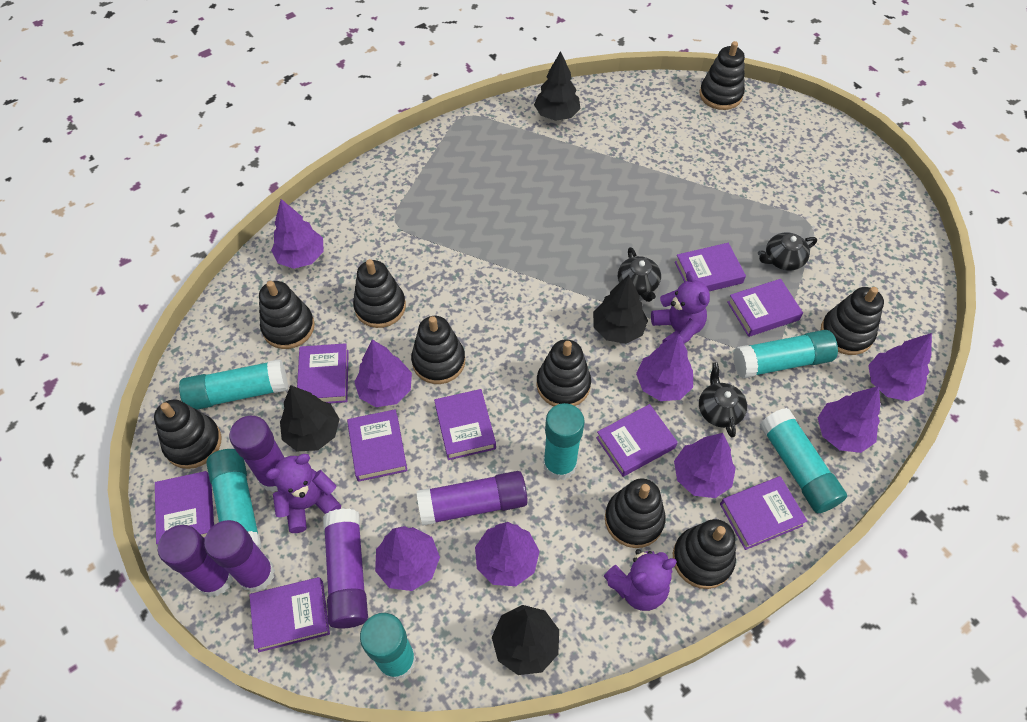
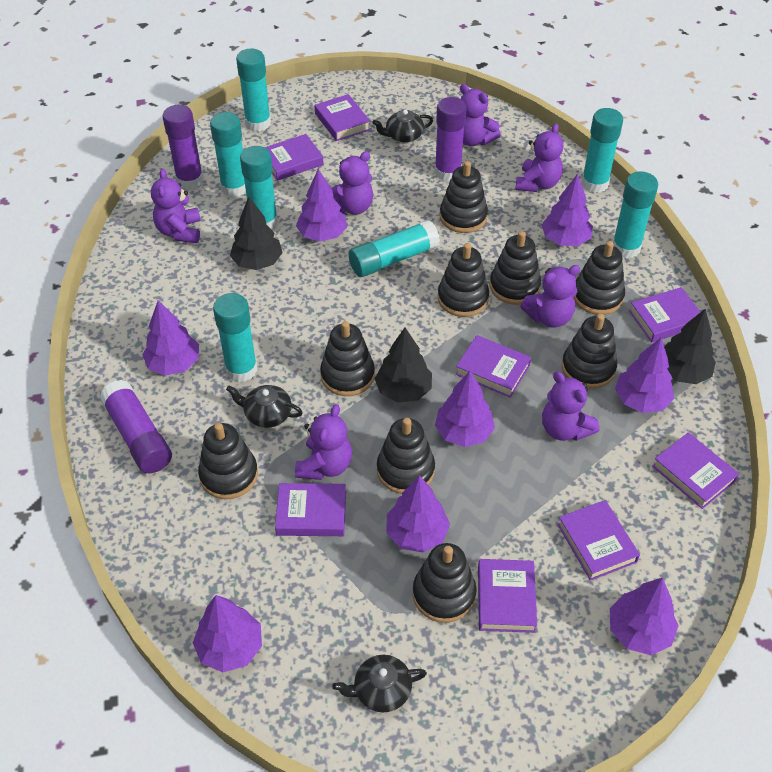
black tree: [280,385,340,451] [492,605,559,675] [534,51,581,121] [593,275,648,344] = 4 -> [230,197,283,270] [375,327,432,403] [664,309,716,384] = 3
purple book: [155,471,214,544] [249,577,330,652] [297,343,349,403] [347,409,408,482] [434,389,496,460] [596,404,678,477] [675,243,746,291] [720,476,807,550] [728,279,803,337] = 9 -> [265,134,324,181] [275,483,346,536] [315,94,371,141] [456,335,531,398] [478,559,537,633] [557,500,640,581] [629,287,700,342] [652,432,739,509] = 8
purple glue stick: [158,525,233,597] [204,520,275,592] [229,416,285,492] [323,508,368,629] [416,471,528,526] = 5 -> [99,380,172,473] [162,105,204,189] [435,97,467,182] = 3
purple teddy bear: [266,454,341,533] [603,549,677,611] [651,271,710,344] = 3 -> [151,168,201,243] [295,404,352,480] [331,151,373,215] [460,84,501,146] [516,123,564,192] [520,265,580,328] [542,371,600,441] = 7
turquoise glue stick: [179,359,288,410] [206,449,262,550] [360,613,416,680] [543,403,585,480] [733,330,838,379] [760,408,847,513] = 6 -> [210,112,246,197] [213,293,257,382] [236,49,271,131] [240,146,278,229] [349,220,440,277] [581,108,623,193] [613,171,658,258] = 7

